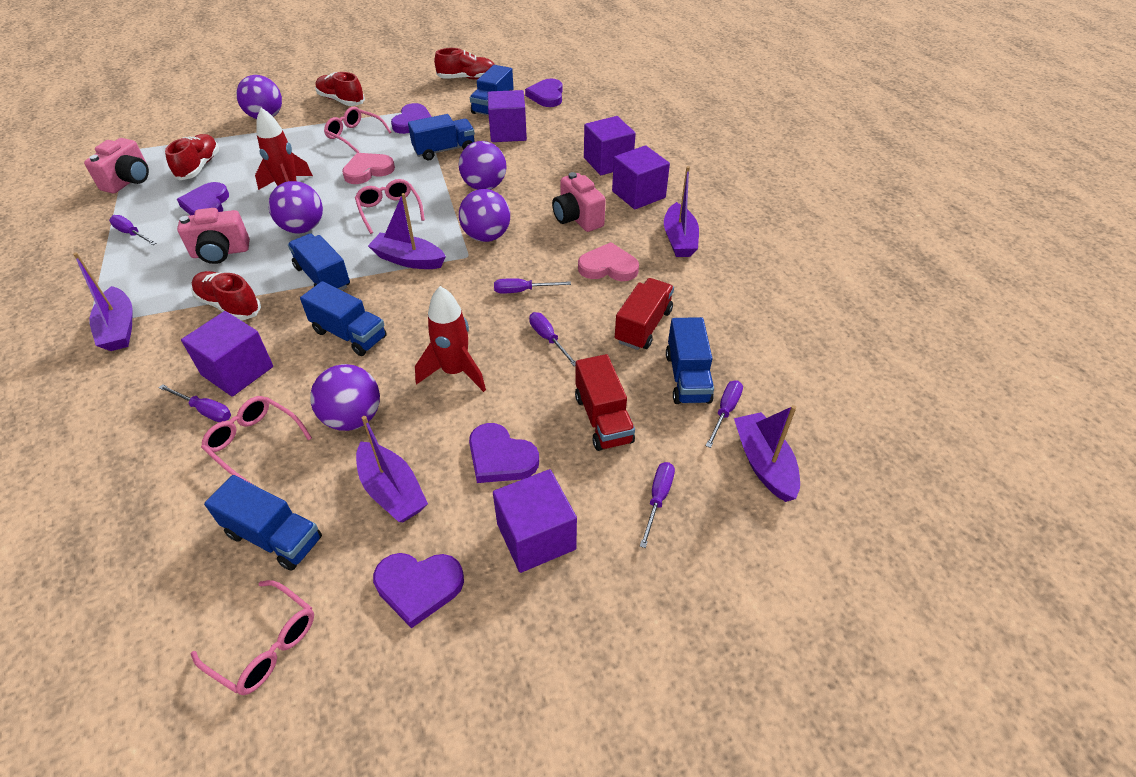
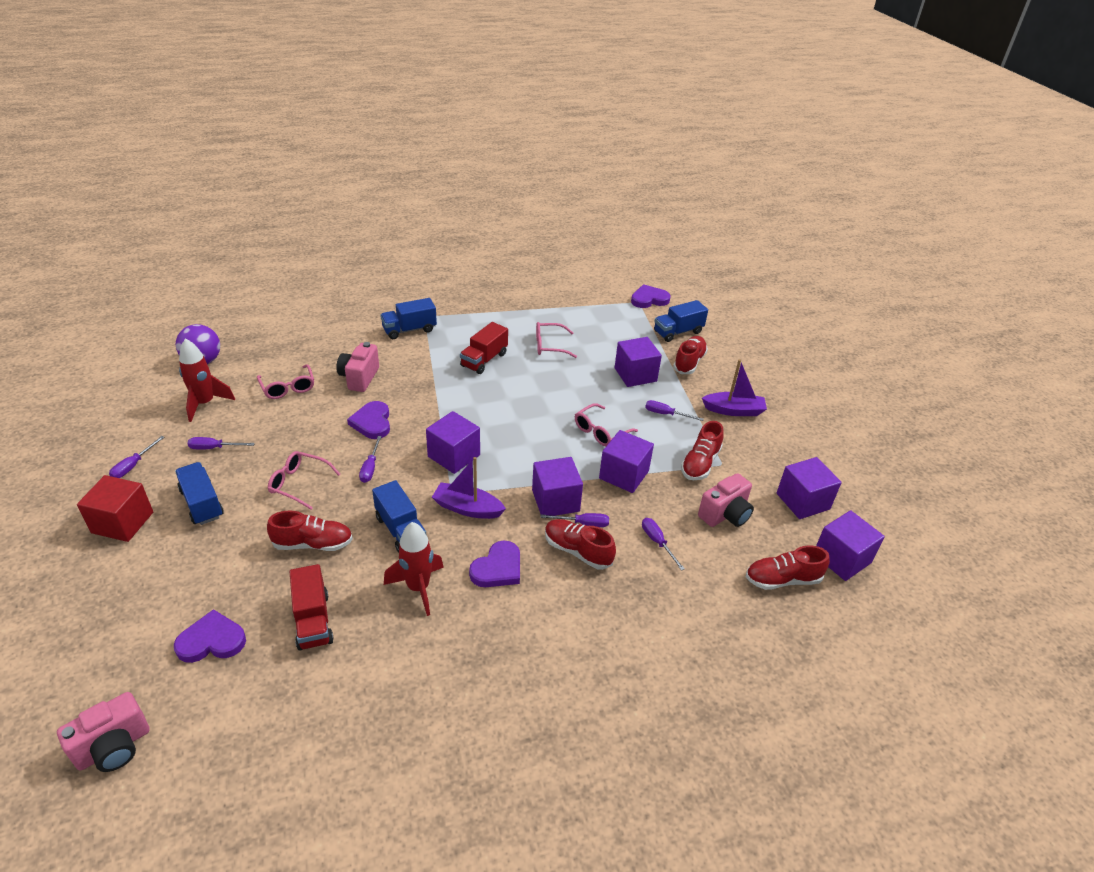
blue truck: [204,475,322,571] [288,234,350,290] [300,281,387,356] [408,114,475,160] [470,65,514,115] [666,317,714,404] = 6 -> [175,462,224,525] [372,480,426,553] [380,298,437,339] [654,300,708,342] = 4
pink heart: [342,153,395,184] [578,242,639,281] = 2 -> none = 0
purple ball: [236,75,282,119] [268,181,323,233] [310,364,380,431] [459,141,506,190] [459,189,510,242] = 5 -> [176,324,220,364] = 1
purple boat: [73,252,133,351] [356,416,428,522] [368,193,446,269] [664,166,699,257] [734,405,800,502] = 5 -> [432,457,506,519] [702,359,767,416] = 2
purple cube: [181,311,273,397] [488,90,527,142] [493,469,577,573] [584,116,636,175] [612,145,670,209] = 5 -> [426,411,480,474] [532,457,583,516] [599,430,654,493] [614,337,662,387] [777,457,842,519] [816,510,885,581] = 6
purple heart: [177,182,229,215] [373,553,464,628] [391,103,432,134] [469,423,539,483] [525,79,563,107] = 5 -> [174,609,246,663] [347,401,390,439] [469,541,520,587] [631,284,671,308] = 4
red cube: none = 0 -> [77,475,153,542] = 1
red shoe: [165,134,219,180] [191,271,261,321] [315,72,365,106] [434,48,495,80] = 4 -> [267,510,353,551] [545,519,616,570] [673,336,708,374] [681,421,723,480] [746,546,830,590] = 5

